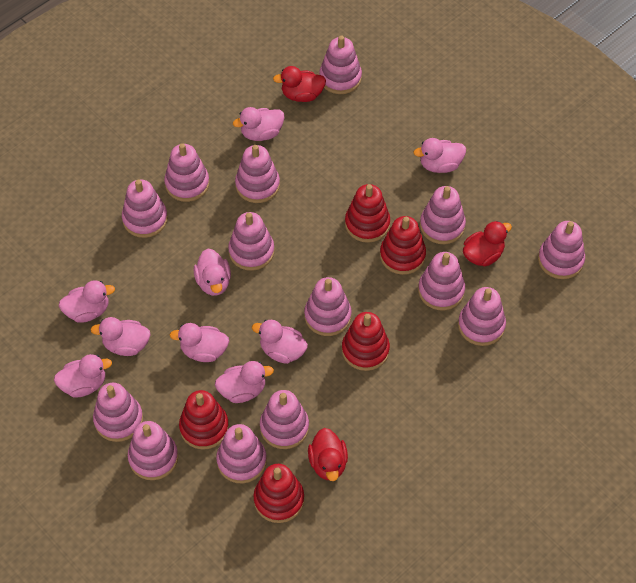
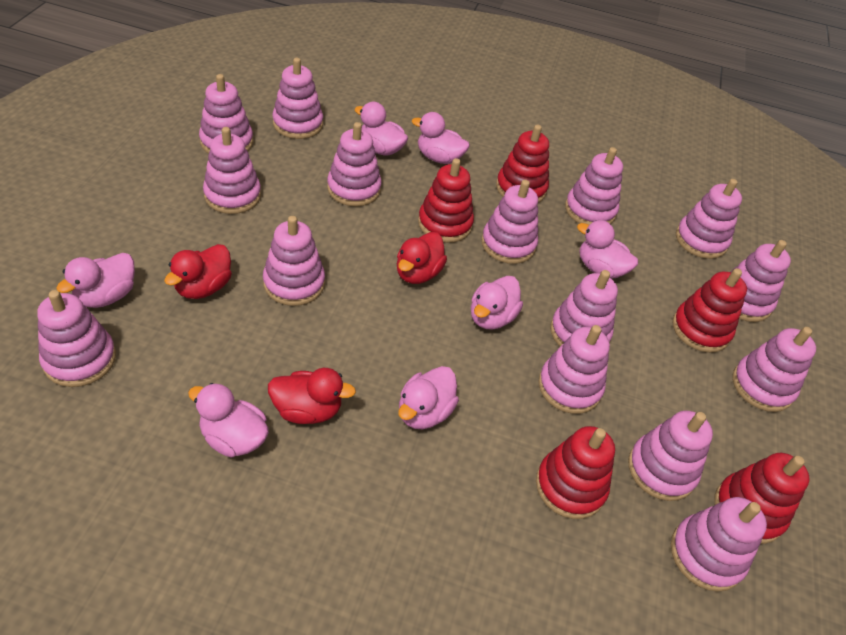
pink duck: [54,354,112,398] [59,280,115,323] [90,317,151,356] [170,323,229,362] [193,249,231,296] [215,361,274,403] [233,107,284,141] [252,320,308,364] [413,138,466,173] = 9 -> [56,253,135,308] [188,383,269,458] [354,102,408,156] [398,366,459,429] [412,112,470,164] [471,276,523,330] [577,220,638,279] = 7
pink stacking toy: [93,383,143,442] [122,179,168,238] [128,421,178,480] [164,143,210,202] [216,424,267,483] [228,212,275,271] [235,145,280,203] [260,390,309,449] [304,277,352,336] [319,35,362,94] [418,252,465,310] [420,186,466,244] [458,287,506,346] [538,221,585,279] = 14 -> [37,290,116,387] [199,74,253,154] [203,127,261,214] [263,216,325,306] [272,58,323,139] [327,122,382,206] [481,180,538,264] [538,325,610,414] [550,270,618,346] [565,147,623,225] [628,411,713,501] [671,497,767,592] [676,179,742,259] [731,240,791,322] [733,327,816,412] = 15

